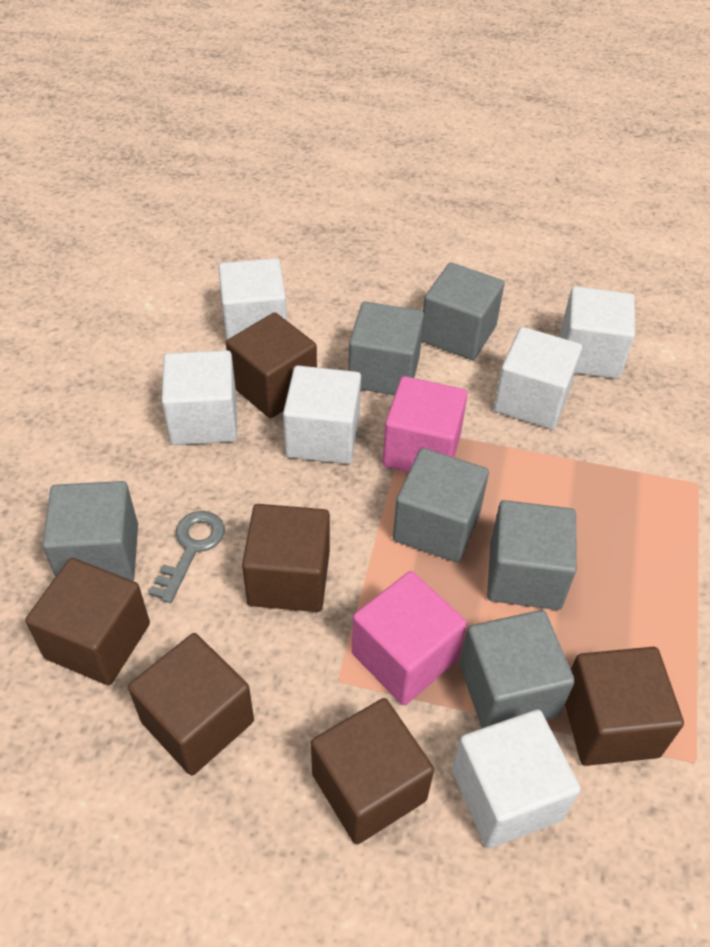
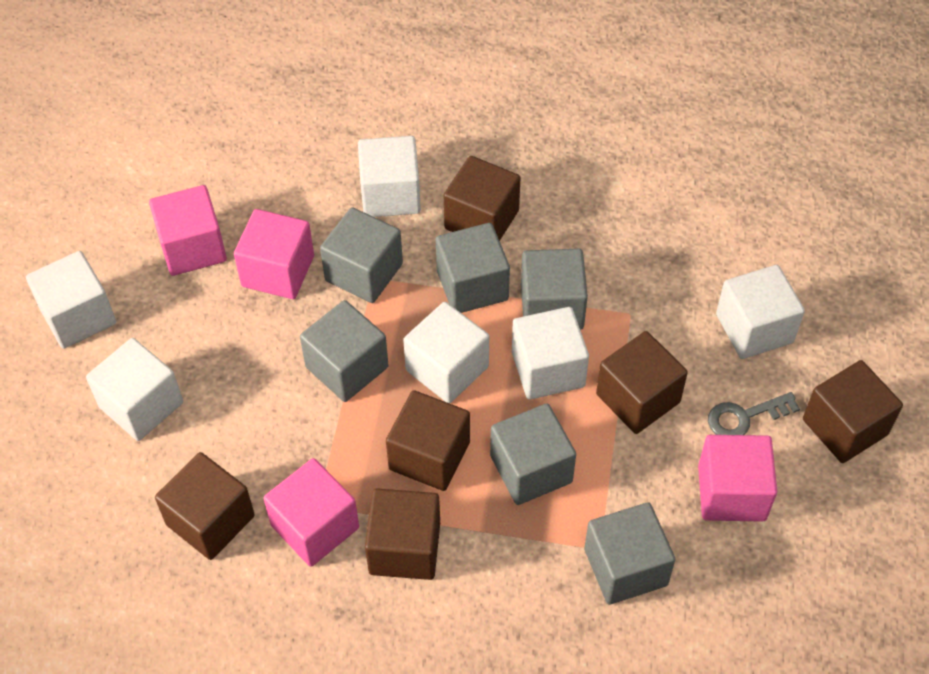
pink cube: [352,571,467,705] [382,376,468,472] = 2 -> [149,185,227,276] [234,209,314,299] [263,458,359,567] [698,435,777,522] = 4

